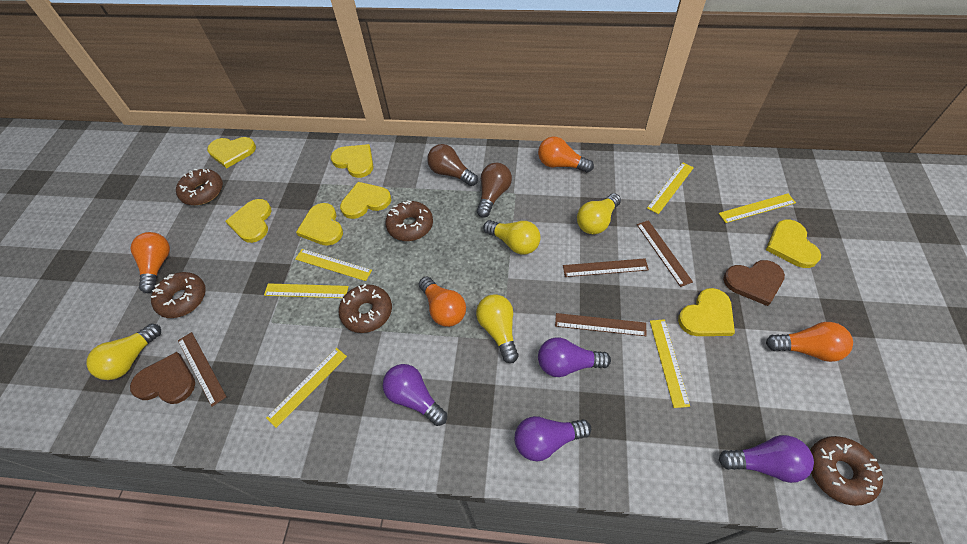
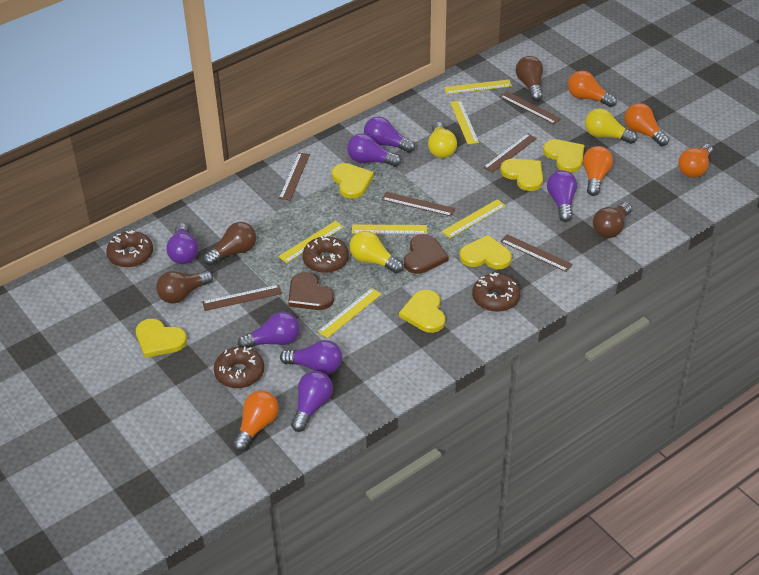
brown donut: [151,272,206,318] [176,169,223,205] [339,284,392,333] [385,200,433,241] [810,436,883,506] = 5 -> [106,230,153,268] [214,347,264,388] [302,235,349,273] [472,273,520,312] = 4
brown light bulb: [427,144,478,186] [477,163,512,218] = 2 -> [156,271,213,304] [203,222,256,266] [516,56,543,101] [593,202,632,238] = 4
brown ruler: [178,332,227,407] [555,313,647,336] [563,258,649,277] [637,220,693,287] = 4 -> [202,285,282,311] [279,153,310,201] [382,192,455,216] [483,133,537,173] [500,91,561,124] [500,234,573,272] = 6
orange light bulb: [131,232,170,293] [419,277,466,327] [538,137,594,173] [766,322,853,362] = 4 -> [233,391,279,452] [568,71,617,107] [583,146,613,196] [624,103,669,146] [678,144,713,178] = 5
purple light bulb: [383,364,447,426] [515,416,591,461] [538,337,611,377] [719,435,814,483] = 4 -> [166,223,198,264] [238,312,299,348] [280,340,342,374] [291,371,333,432] [347,133,401,167] [364,117,415,153] [547,170,577,222] = 7
yellow heart: [207,137,256,168] [225,199,272,243] [296,203,343,246] [331,144,374,178] [340,182,391,219] [678,288,735,336] [766,220,821,268] = 7 -> [136,319,187,358] [332,163,374,199] [399,290,445,333] [460,235,512,269] [500,159,543,191] [543,139,584,173] = 6
yellow light bulb: [86,323,161,380] [476,294,519,363] [483,220,541,255] [577,193,621,234] = 4 -> [349,231,403,274] [428,122,457,158] [585,108,637,144] = 3

